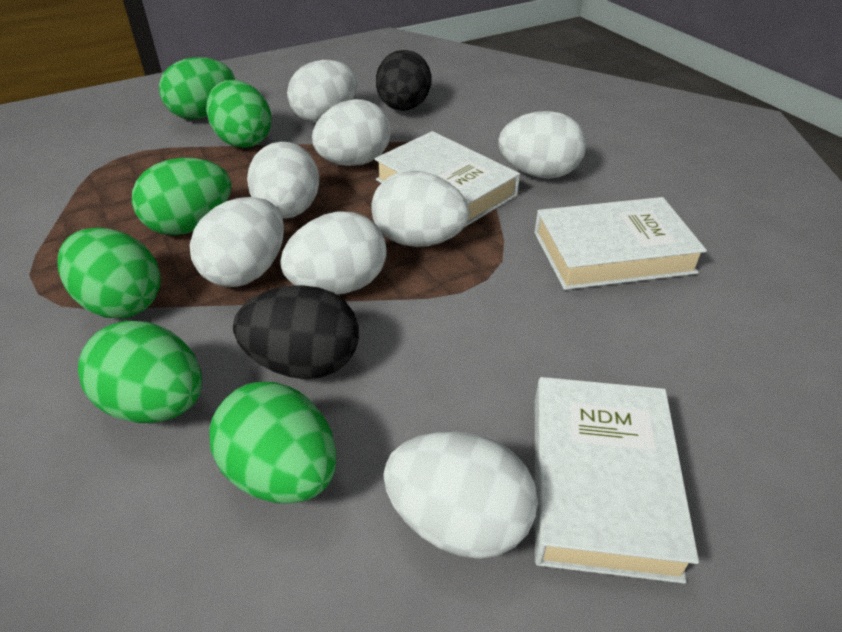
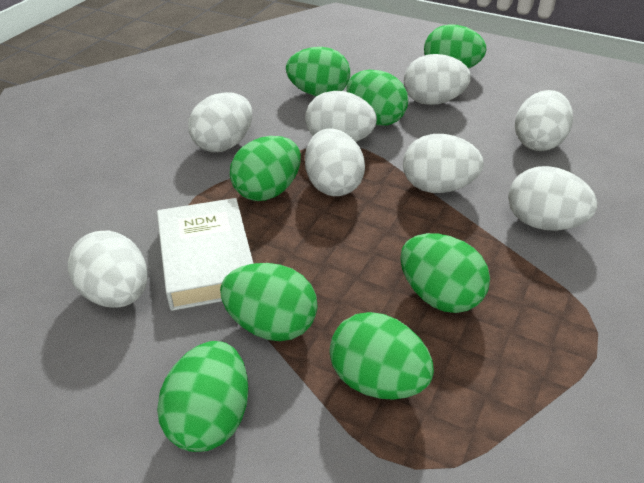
black egg: [233,285,359,379] [376,50,432,111] = 2 -> none = 0
green egg: [58,227,161,318] [78,320,202,423] [132,158,231,235] [159,57,235,120] [206,80,272,148] [209,382,337,504] = 6 -> [157,341,249,452] [220,263,318,341] [230,136,301,201] [286,47,350,96] [329,312,434,400] [346,70,408,126] [400,233,490,313] [424,24,486,69] = 8
white book: [375,131,520,227] [534,197,707,290] [535,377,699,584] = 3 -> [157,198,254,311] = 1

